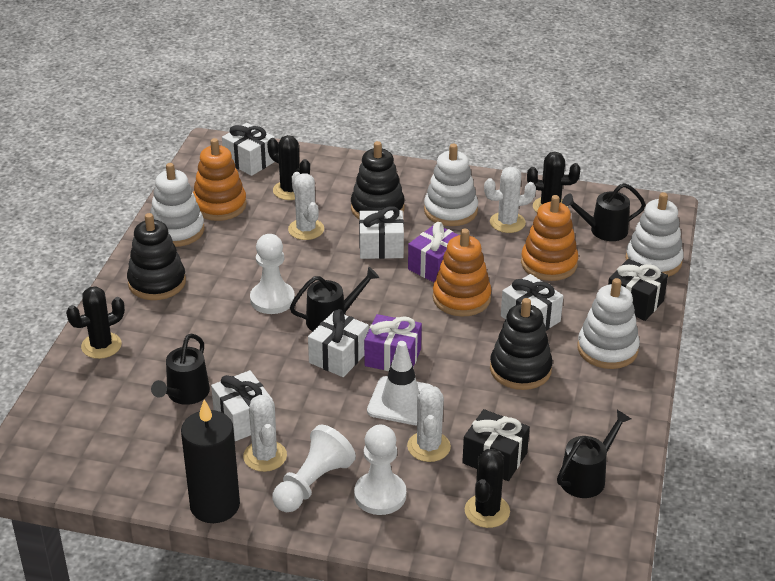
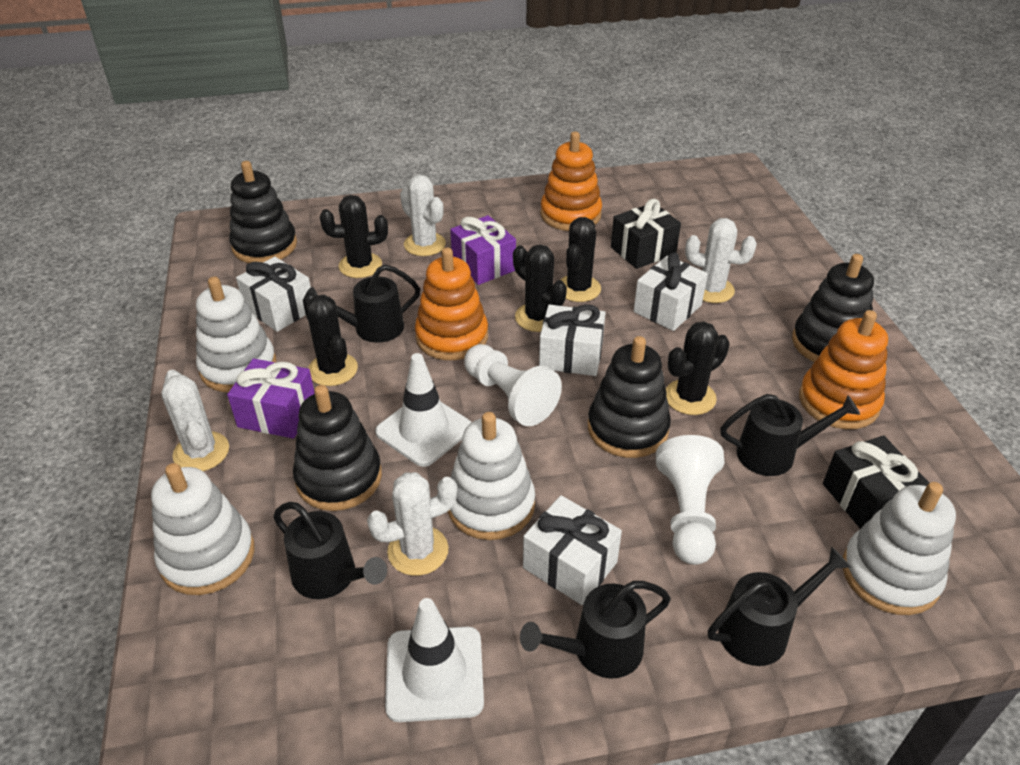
black cactus: [66,286,125,359] [267,135,310,200] [465,449,510,528] [527,152,580,212] = 4 -> [303,293,358,386] [320,195,388,278] [513,244,567,332] [560,217,601,302] [666,322,730,415] = 5
black candle: [181,400,240,523] = 1 -> none = 0
black stacking toy: [127,213,186,300] [351,141,405,219] [490,298,553,390] = 3 -> [229,161,297,263] [293,385,382,511] [588,336,671,458] [792,254,874,362] = 4
black watering can: [151,333,210,405] [290,267,379,331] [557,410,631,498] [562,183,646,241] = 4 -> [273,502,387,599] [306,265,420,343] [520,581,671,679] [708,547,851,666] [720,394,860,476] = 5
white gift: [211,370,273,441] [222,123,275,176] [308,309,369,377] [359,206,404,259] [501,274,563,331] = 5 -> [236,257,311,332] [523,495,622,605] [539,304,606,376] [634,253,708,331] = 4
white pawn: [250,234,295,314] [272,425,356,512] [354,425,406,515] = 3 -> [464,344,562,426] [656,435,724,565] = 2
white traffic cone: [367,341,431,425] = 1 -> [375,353,472,467] [385,598,484,722] = 2

